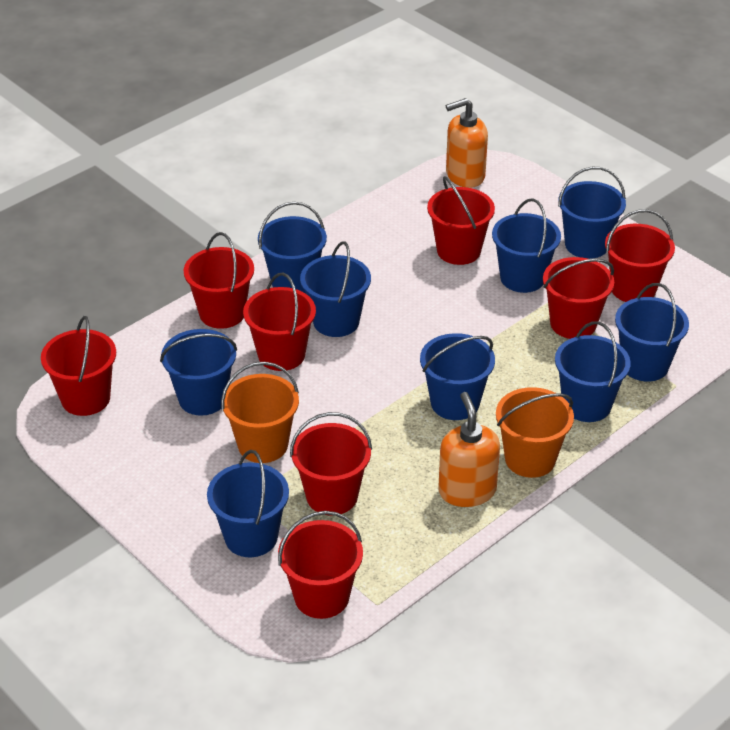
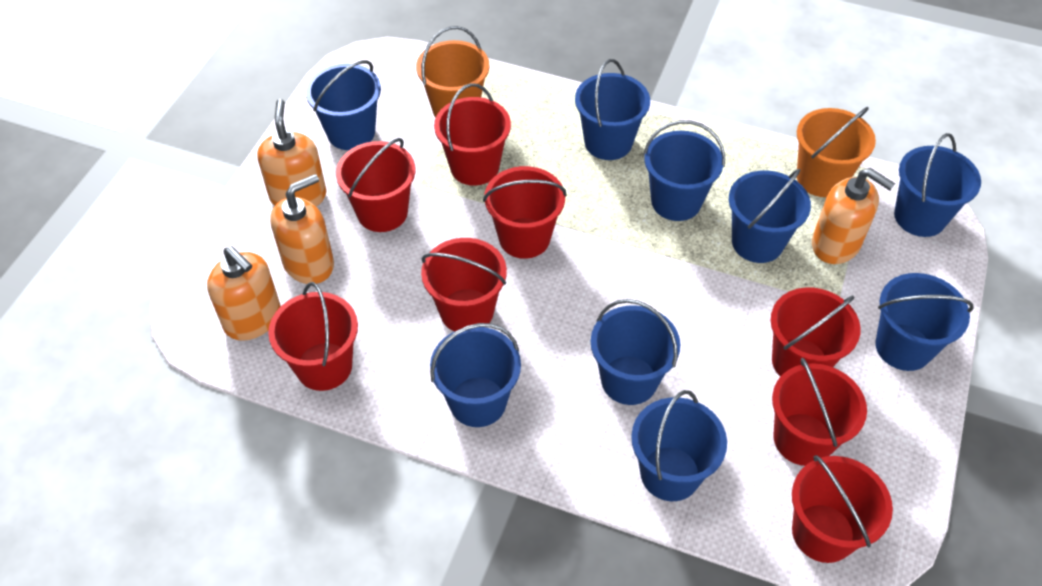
orange soap dispenser: [438,392,500,507] [446,98,488,188] = 2 -> [207,246,281,341] [257,99,326,206] [270,174,334,284] [812,168,895,264] = 4

